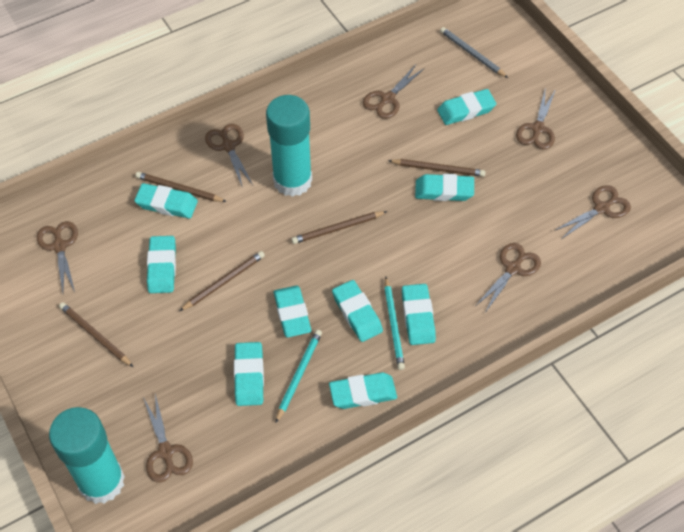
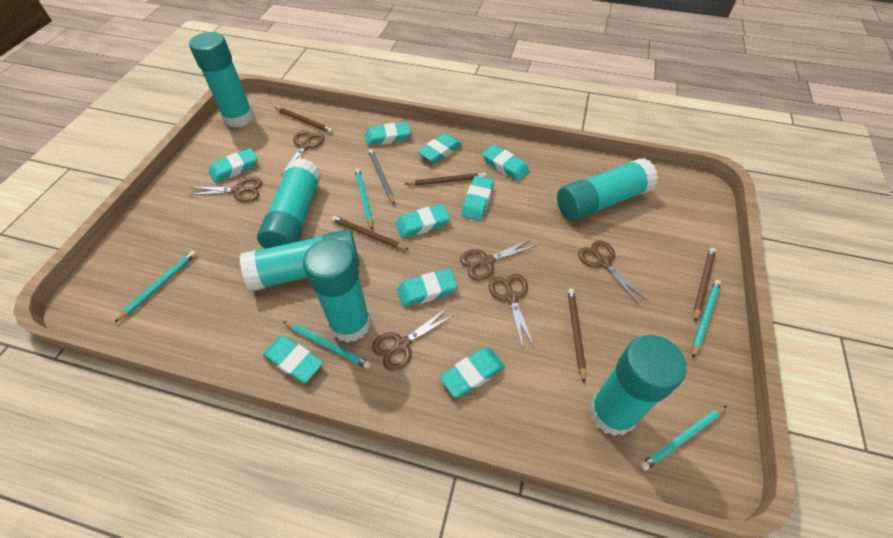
brown scissors: [37,221,78,292] [143,394,193,482] [205,124,253,188] [363,65,425,119] [476,243,541,313] [516,89,556,149] [554,185,631,238] = 7 -> [189,177,262,202] [281,130,325,175] [372,308,454,371] [460,239,536,281] [489,274,534,348] [578,240,647,305] = 6
turquoise glue stick: [49,407,125,504] [266,95,312,197] = 2 -> [189,32,254,127] [240,229,359,291] [257,158,322,249] [303,239,371,343] [557,158,658,221] [589,335,686,436] = 6
turquoise pencil: [276,330,322,423] [384,277,405,370] = 2 -> [115,251,197,322] [283,321,371,369] [355,168,373,229] [640,406,727,471] [692,280,721,358] = 5

